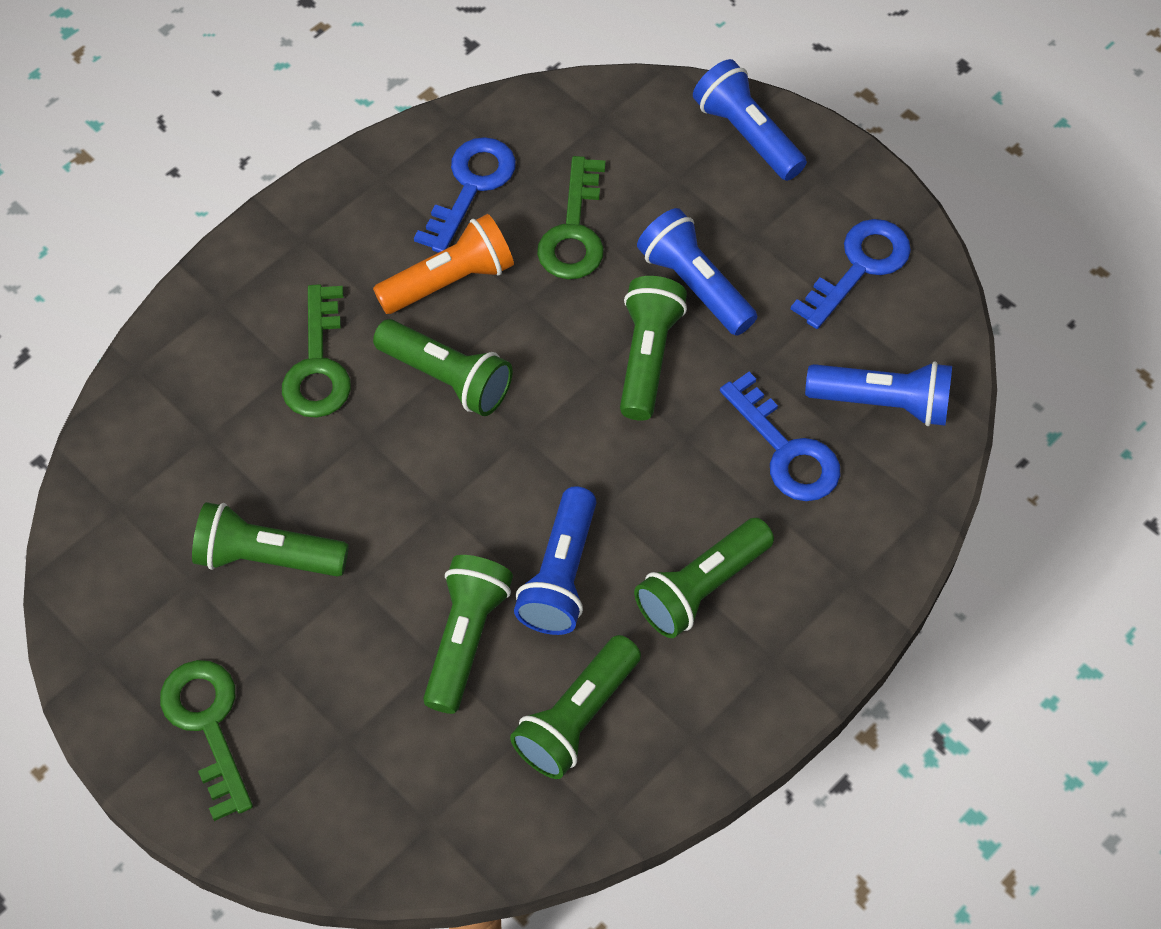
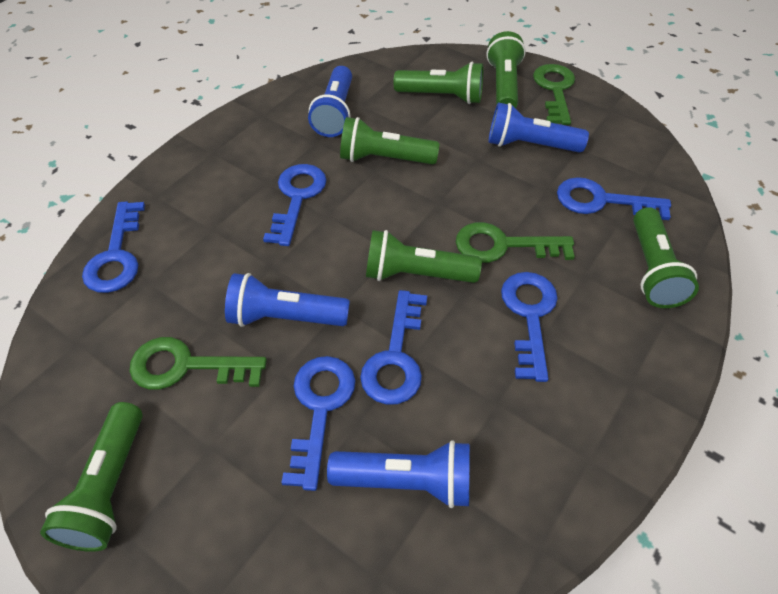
blue key: [414,137,516,253] [720,372,841,501] [791,219,911,329] = 3 -> [82,201,145,293] [263,164,327,246] [282,356,356,491] [360,290,427,405] [501,272,558,382] [557,177,671,220] = 6
orange flashlight: [373,214,514,314] = 1 -> none = 0

